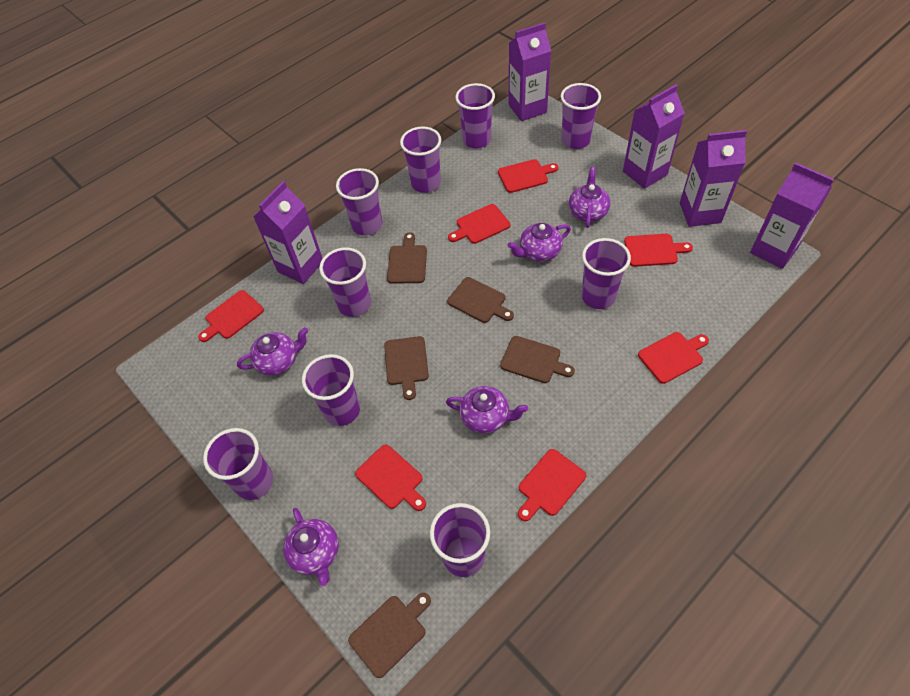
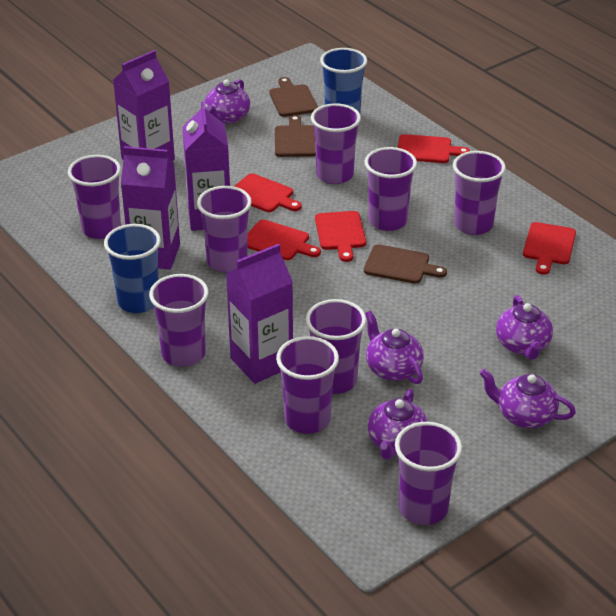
blue cup: none = 0 -> [104,224,161,313] [320,48,367,113] = 2
brown cutting board: [348,592,431,678] [384,336,429,400] [387,232,427,284] [447,277,514,323] [500,336,575,383] = 5 -> [269,77,318,117] [275,115,316,157] [364,244,447,284] = 3
purple carton: [253,181,323,284] [509,23,551,121] [623,84,685,189] [680,130,747,227] [750,163,834,269] = 5 -> [113,50,175,161] [121,146,180,269] [182,101,230,231] [226,244,293,384] = 4
red cutting board: [198,290,264,342] [355,444,426,511] [448,204,510,244] [498,159,559,193] [518,449,586,521] [624,234,693,267] [638,332,709,384] = 7 -> [234,173,302,212] [247,220,321,260] [315,211,366,262] [398,134,470,163] [523,222,576,275] = 5

